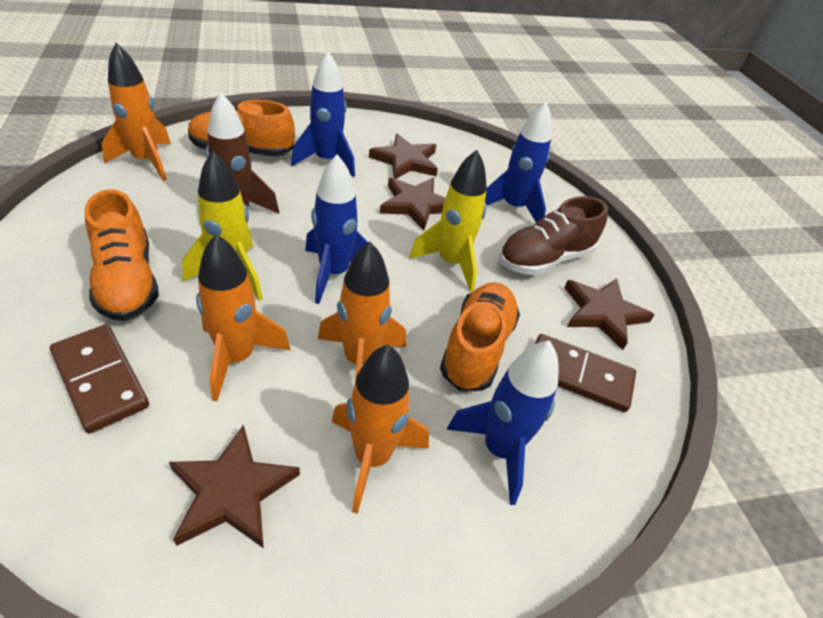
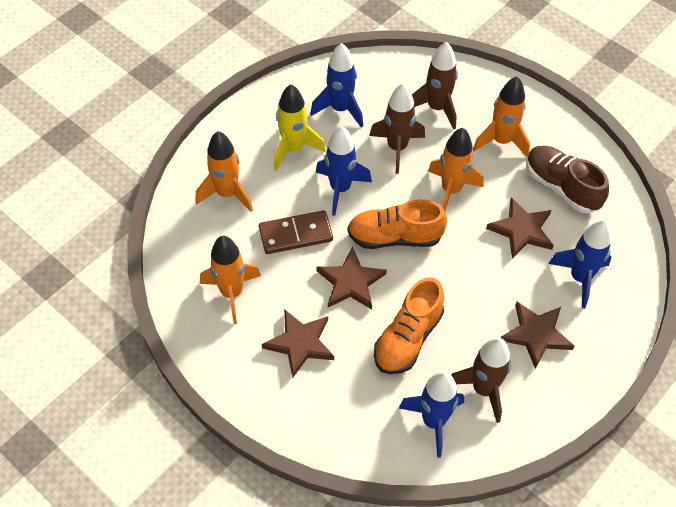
brown domino: [50,324,149,433] [535,334,636,412] = 2 -> [259,210,333,254] = 1
brown rocket: [206,93,279,213] = 1 -> [369,83,425,174] [412,42,458,129] [451,337,511,423] = 3
orange shoe: [85,190,159,321] [188,100,295,156] [440,282,520,391] = 3 -> [347,199,447,249] [374,277,444,374] = 2
yellow rocket: [182,151,263,301] [409,150,487,292] = 2 -> [274,84,326,171] = 1

